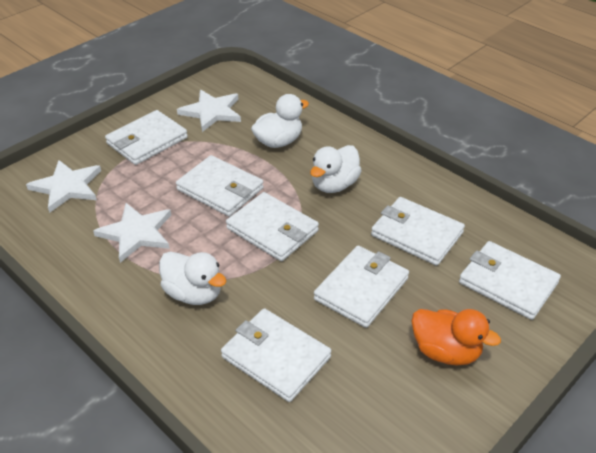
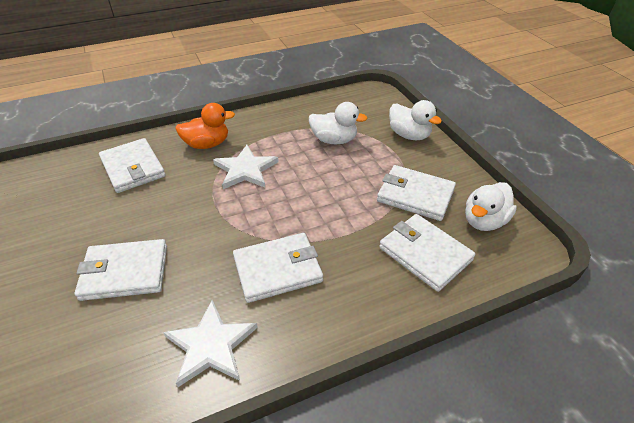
white star: [26,160,101,213] [93,203,171,263] [177,90,241,132] = 3 -> [163,300,258,387] [213,145,279,189] = 2
white wallet: [105,110,188,165] [176,155,264,217] [221,308,331,402] [226,192,319,261] [314,246,409,328] [371,197,465,266] [459,241,561,320] = 7 -> [75,239,167,301] [99,138,165,193] [233,233,323,303] [377,165,456,221] [379,214,475,292] = 5

